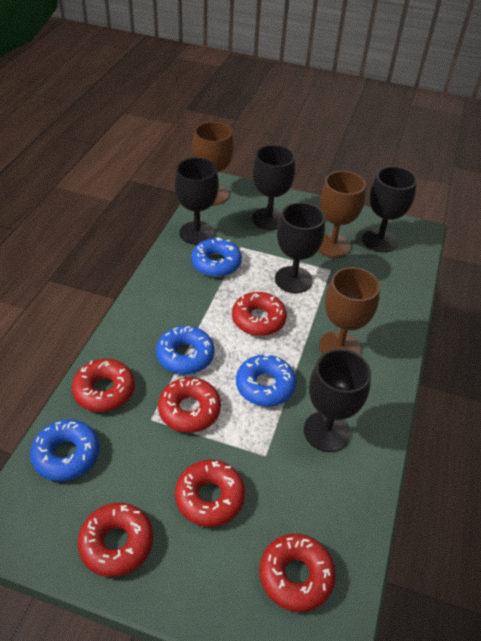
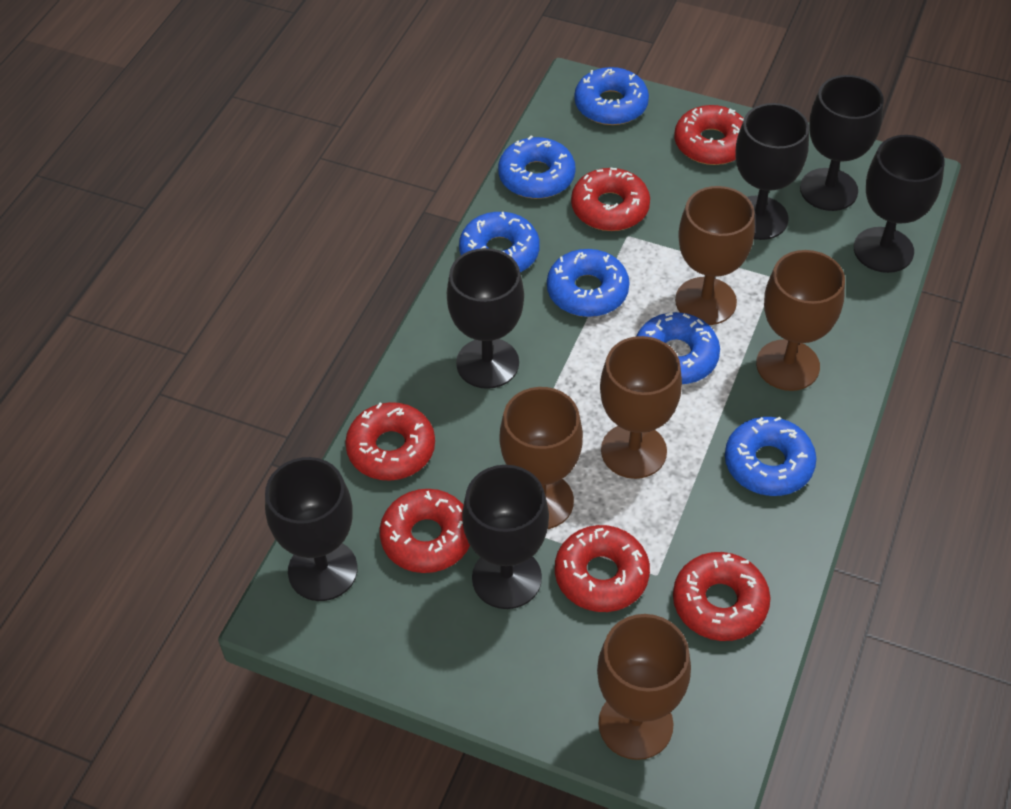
black goblet: [175,158,219,245] [252,145,295,230] [275,202,325,293] [304,349,371,452] [362,166,417,252] = 5 -> [265,457,358,601] [447,248,524,389] [462,465,549,609] [735,103,809,240] [800,75,884,211] [854,135,945,273] = 6
blue donut: [30,419,100,481] [156,326,215,374] [191,238,242,277] [236,355,296,406] = 4 -> [459,212,540,272] [498,135,575,199] [547,249,630,317] [574,67,649,125] [637,312,720,384] [725,417,816,496] = 6
brown goblet: [193,122,234,205] [318,171,366,258] [319,267,380,355] = 3 -> [499,387,583,529] [597,614,691,760] [600,336,682,479] [675,186,755,325] [756,250,845,391] = 5

